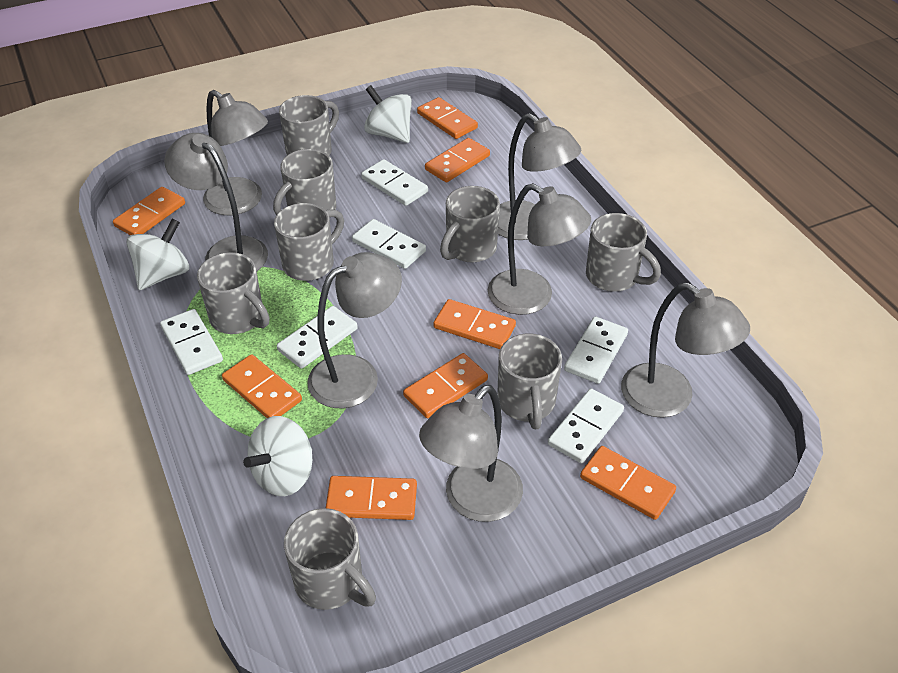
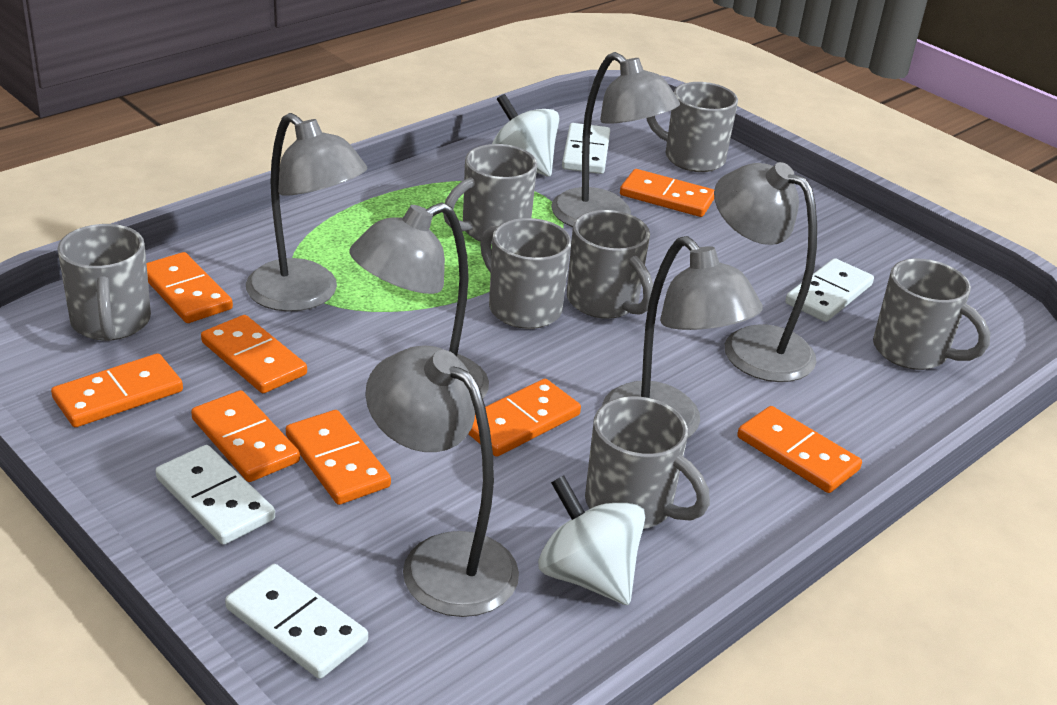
grey lamp: [164,133,268,271] [203,90,268,215] [307,252,402,409] [419,385,523,522] [488,183,591,315] [498,113,581,240] [621,283,750,418] = 7 -> [246,113,367,312] [350,202,489,398] [365,345,519,617] [551,52,680,227] [602,236,763,438] [714,162,817,382] = 6
grey mug: [197,252,270,334] [273,149,336,215] [274,203,344,281] [279,95,339,155] [284,508,376,610] [440,186,500,262] [497,333,562,429] [586,213,661,292] = 8 -> [57,224,151,341] [443,144,537,245] [480,218,571,329] [567,210,653,319] [585,396,710,529] [647,82,738,172] [873,259,990,370] = 7
white domino: [160,309,223,375] [277,306,358,369] [352,219,426,269] [361,159,428,206] [548,389,624,463] [564,317,628,384] = 6 -> [156,445,275,545] [225,564,368,679] [562,123,610,174] [785,258,874,322] = 4
white spinning top: [126,219,189,290] [243,416,312,496] [364,85,412,143] = 3 -> [492,94,560,177] [538,475,645,605] = 2

